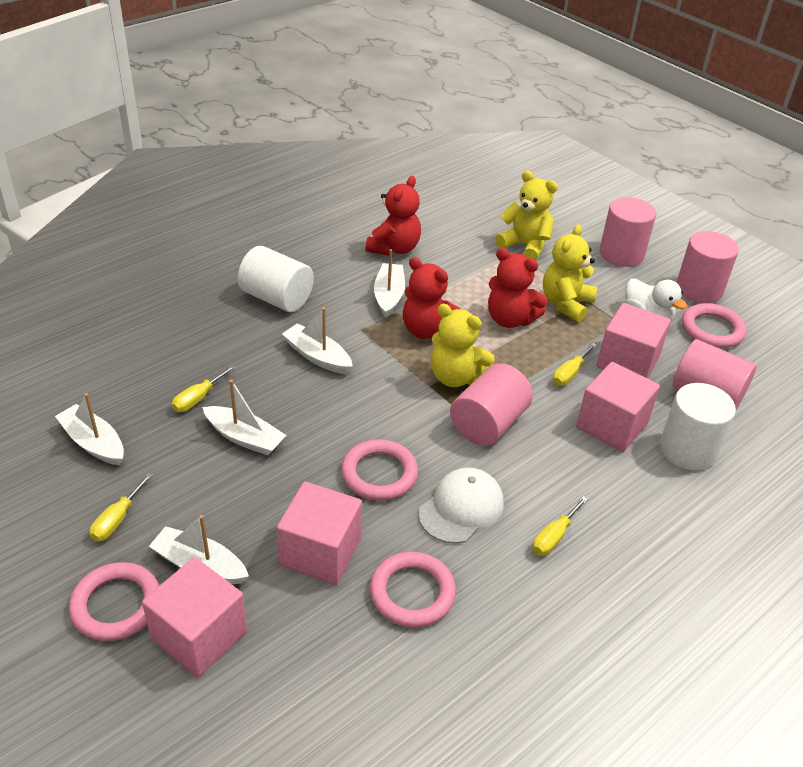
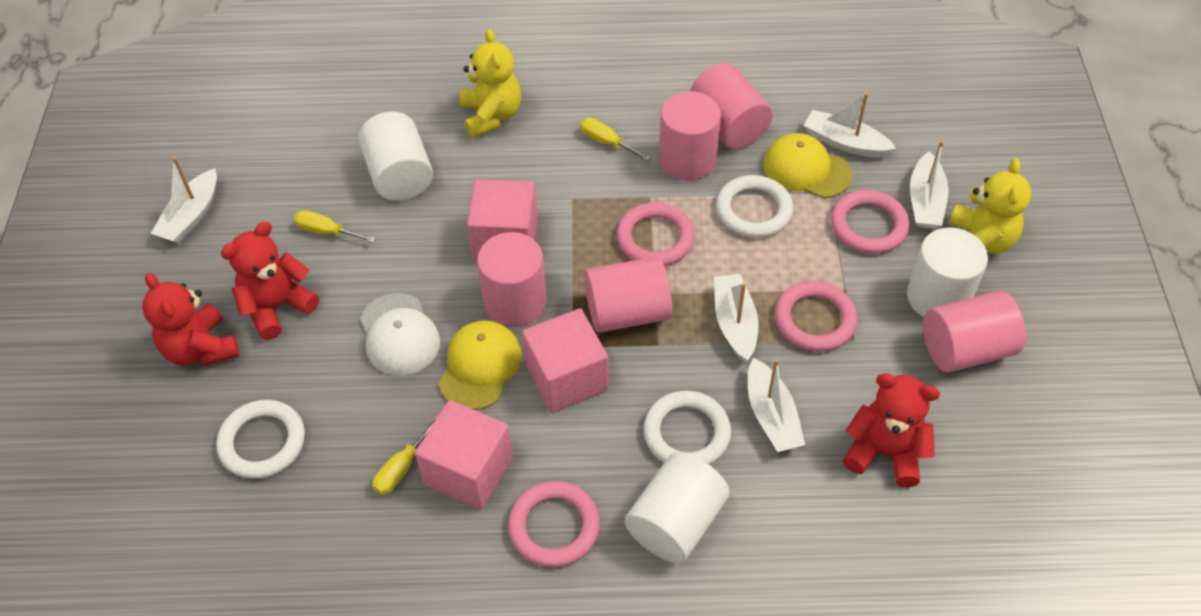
pink cube: [142,557,247,678] [277,482,362,585] [576,362,660,452] [597,303,671,379] = 4 -> [415,400,513,510] [467,179,538,262] [522,308,609,413] = 3
pink cylinder: [450,363,533,446] [600,197,656,267] [673,339,757,409] [676,231,739,303] = 4 -> [477,232,547,327] [584,256,672,333] [659,91,721,181] [690,63,773,149] [923,291,1026,373] = 5
white cylinder: [238,246,314,312] [660,383,736,470] = 2 -> [358,111,433,201] [625,452,729,563] [907,227,988,317] = 3
white duck: [625,279,687,320] = 1 -> none = 0
white ring: none = 0 -> [216,400,305,479] [644,391,731,464] [716,175,793,238] = 3
yellow cap: none = 0 -> [439,320,522,410] [763,133,853,198] = 2
yellow screwdriver: [89,473,153,542] [172,365,236,412] [533,496,588,556] [553,343,597,386] = 4 -> [294,210,376,242] [372,416,438,495] [580,118,651,161] = 3
yellow teddy bear: [431,304,495,387] [495,171,558,260] [543,224,597,322] = 3 -> [460,29,521,138] [949,158,1031,254] = 2

